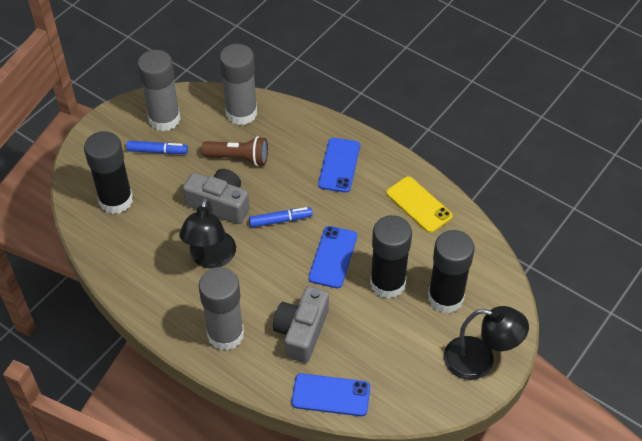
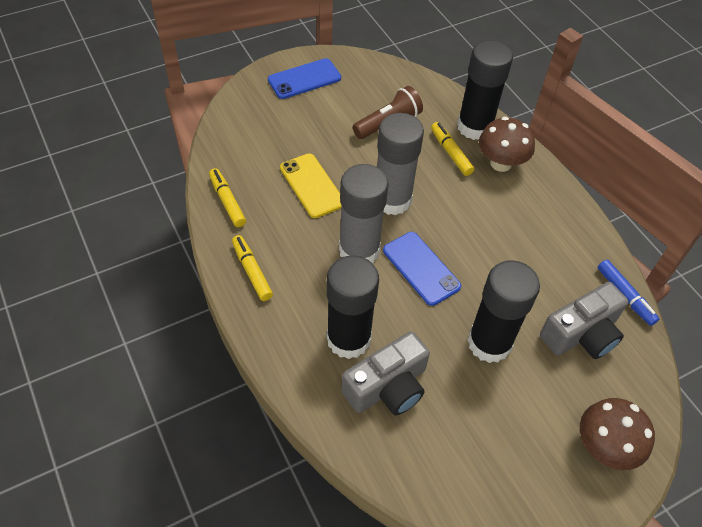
black lamp: [179,197,236,268] [444,306,529,380] = 2 -> none = 0
blue marker: [126,141,188,154] [249,207,313,228] = 2 -> [597,260,659,326] = 1
blue phone: [291,373,370,416] [308,226,357,288] [318,138,360,193] = 3 -> [268,58,341,99] [383,232,461,306] = 2
brown mushroom: none = 0 -> [479,117,535,172] [580,398,655,470] = 2
grey glue stick: [137,50,181,131] [198,267,244,351] [219,44,257,125] = 3 -> [339,164,389,263] [377,113,424,215] = 2
yellow marker: none = 0 -> [209,168,246,227] [232,235,273,301] [431,122,474,176] = 3

